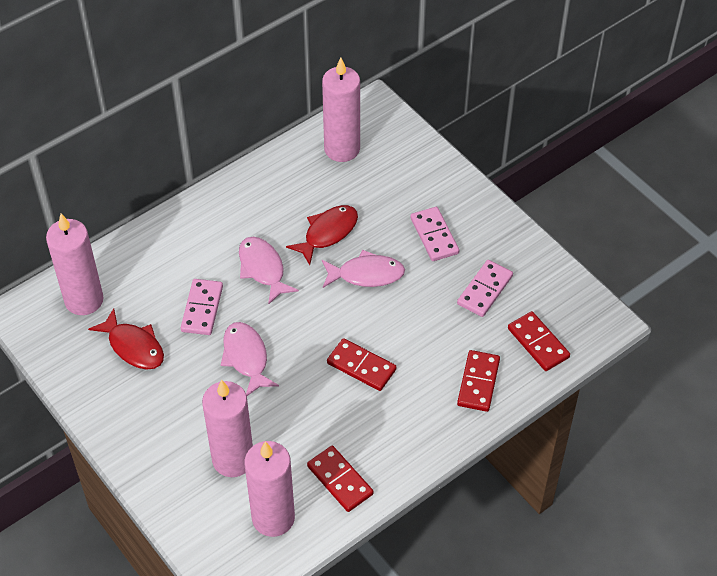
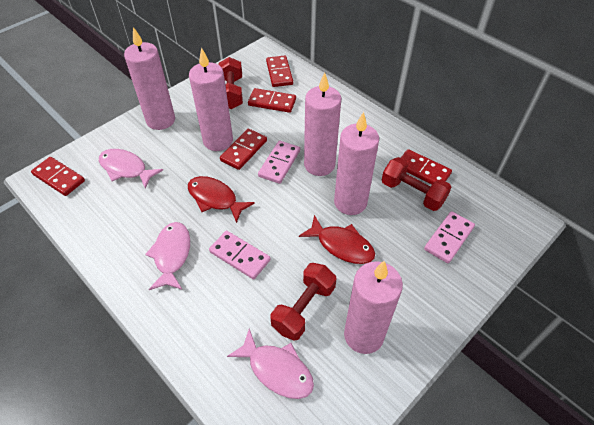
pink candle: [46,214,104,315] [202,380,253,477] [245,441,295,537] [322,58,360,162] = 4 -> [124,27,175,130] [189,47,233,151] [304,73,341,176] [334,112,379,215] [344,261,403,354] = 5
red domino: [307,446,374,512] [327,338,396,391] [457,350,500,412] [508,311,570,371] = 4 -> [31,157,85,196] [220,129,267,170] [248,88,296,113] [266,56,293,87] [401,149,452,184] = 5
red dumbbell: none = 0 -> [218,57,243,109] [271,263,336,341] [382,157,451,211] = 3

